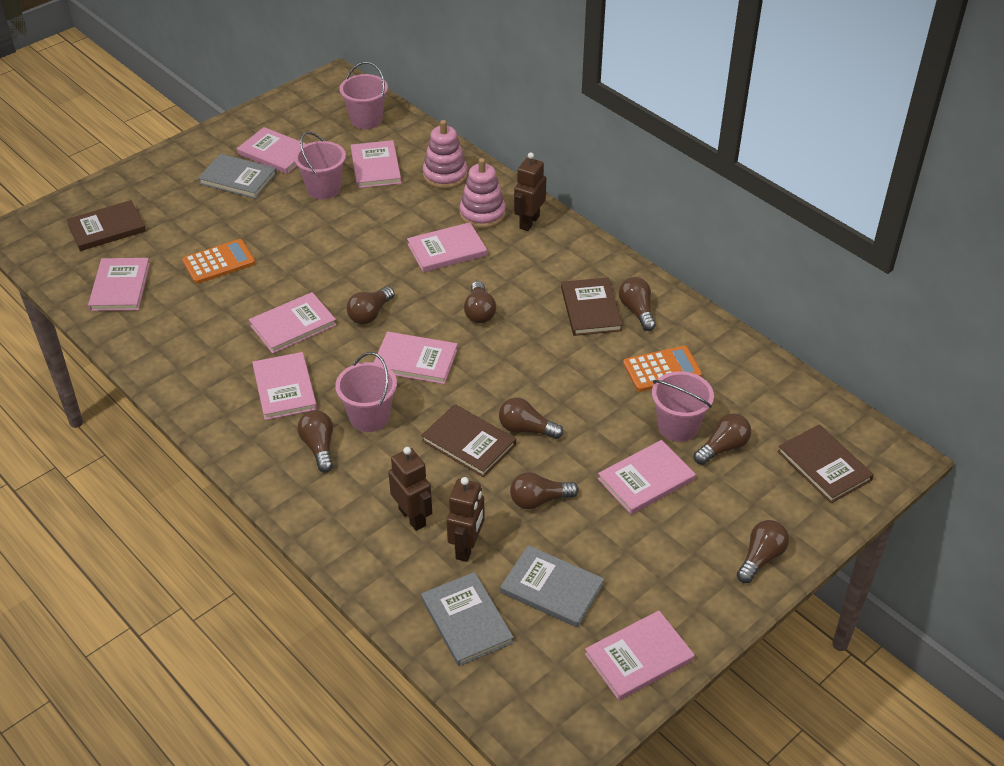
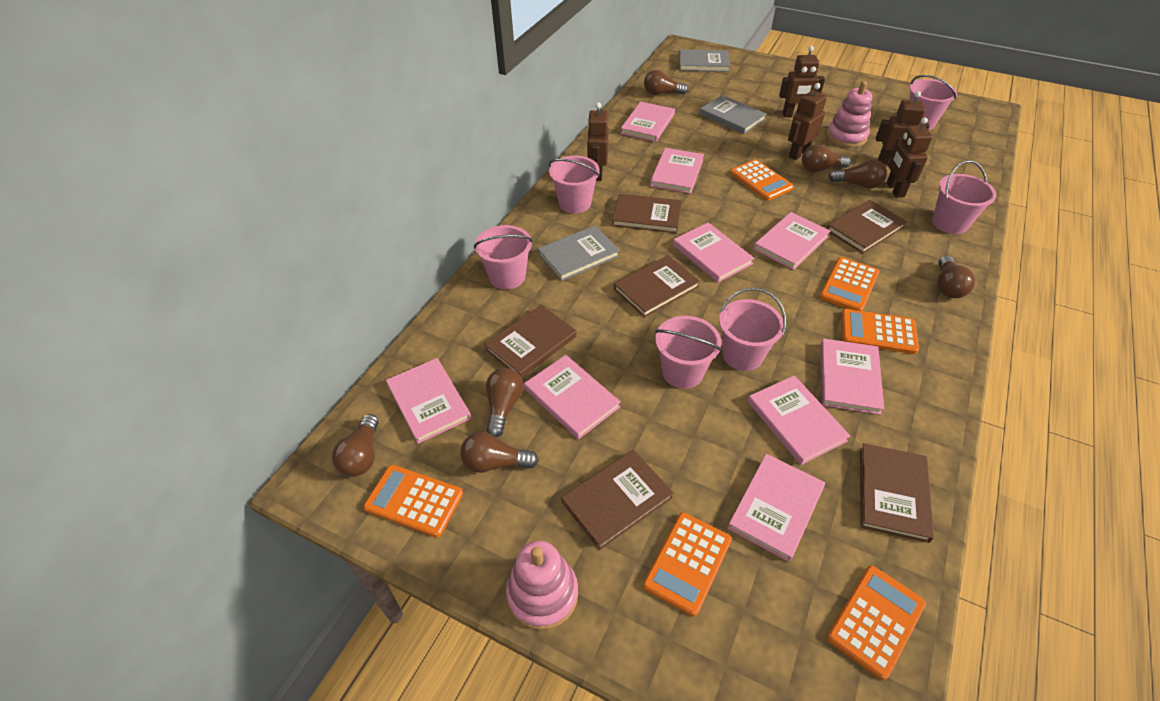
brown book: [66,200,146,251] [421,404,516,477] [561,277,623,336] [777,424,874,503] = 4 -> [484,305,577,378] [561,450,674,550] [612,194,682,233] [614,255,700,318] [827,200,907,254] [860,443,934,543] = 6
brown light bulb: [297,410,333,473] [347,287,395,325] [464,281,496,324] [499,398,564,439] [510,472,579,509] [619,277,656,331] [694,414,751,465] [737,520,789,583] = 8 -> [332,414,378,477] [460,432,539,473] [486,368,524,437] [644,70,688,95] [802,144,851,173] [828,160,887,189] [937,256,975,298] = 7
brown robot: [388,447,432,531] [447,477,485,562] [514,152,546,231] = 3 -> [587,102,609,181] [779,46,825,117] [788,83,827,160] [876,91,930,165] [887,117,933,198] = 5
orange calculator: [182,239,255,284] [623,346,702,392] = 2 -> [363,465,463,537] [643,512,732,616] [730,159,793,201] [820,257,879,311] [827,565,926,680] [841,309,919,354] = 6
pink bucket: [294,132,346,199] [335,352,397,432] [339,62,388,129] [652,371,714,442] = 4 -> [474,225,533,289] [549,156,600,213] [655,316,722,389] [719,288,786,371] [909,75,957,130] [932,160,996,234] = 6

